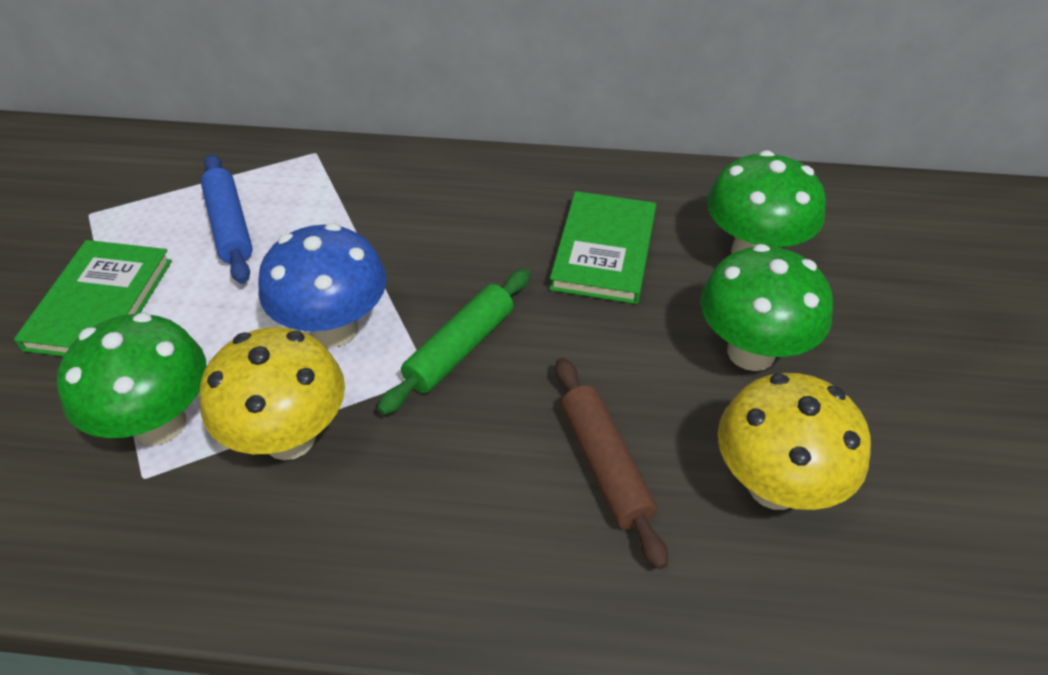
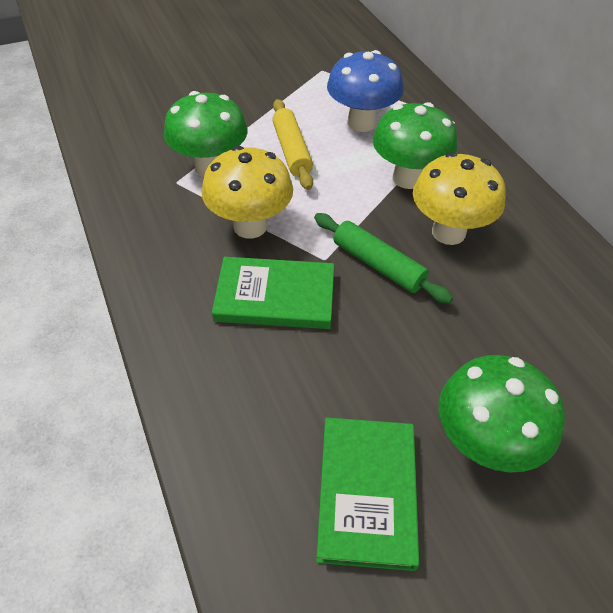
blue rolling pin: [201,154,253,284] = 1 -> none = 0
brown rolling pin: [555,358,668,570] = 1 -> none = 0
yellow rolling pin: none = 0 -> [272,99,313,190] = 1

